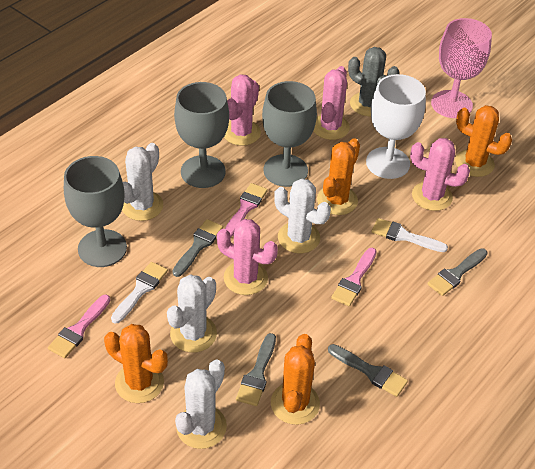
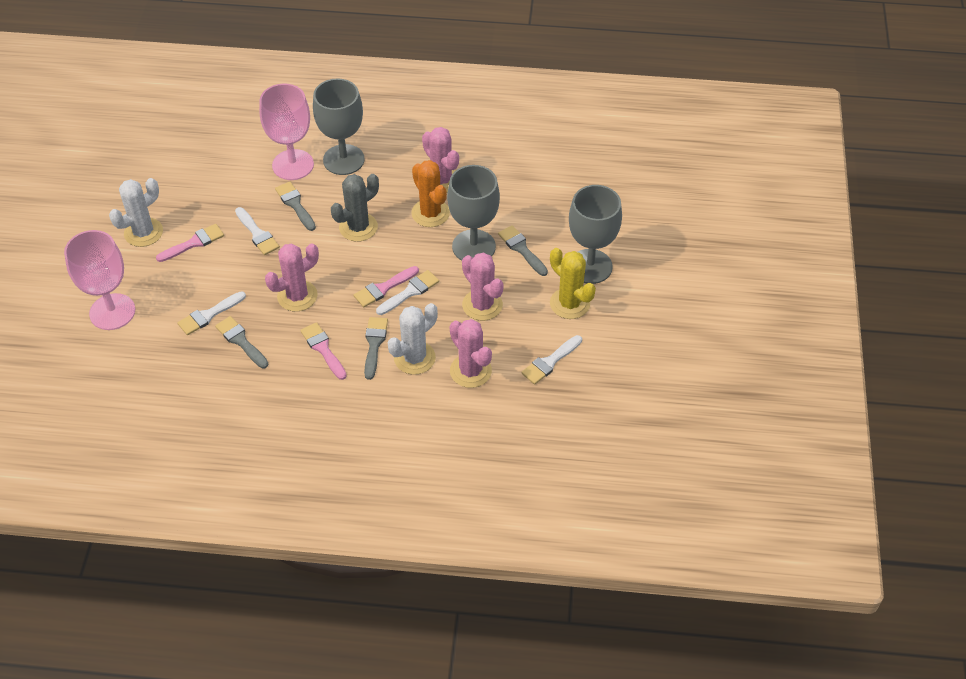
orange cactus: [104,324,168,403] [271,334,320,425] [317,138,360,215] [455,105,512,177] = 4 -> [411,160,450,227] = 1
pink goblet: [431,18,492,118] = 1 -> [64,230,135,330] [259,84,314,180] = 2
white brush: [111,262,168,324] [371,218,448,252] = 2 -> [177,291,246,335] [235,207,280,255] [376,270,439,315] [521,335,582,385] = 4
white cactus: [122,143,163,221] [167,274,217,353] [175,360,227,449] [274,179,331,253] = 4 -> [109,178,163,247] [388,303,438,375] = 2
white goblet: [366,74,426,179] = 1 -> none = 0
yellow cactus: none = 0 -> [550,248,596,319] = 1

